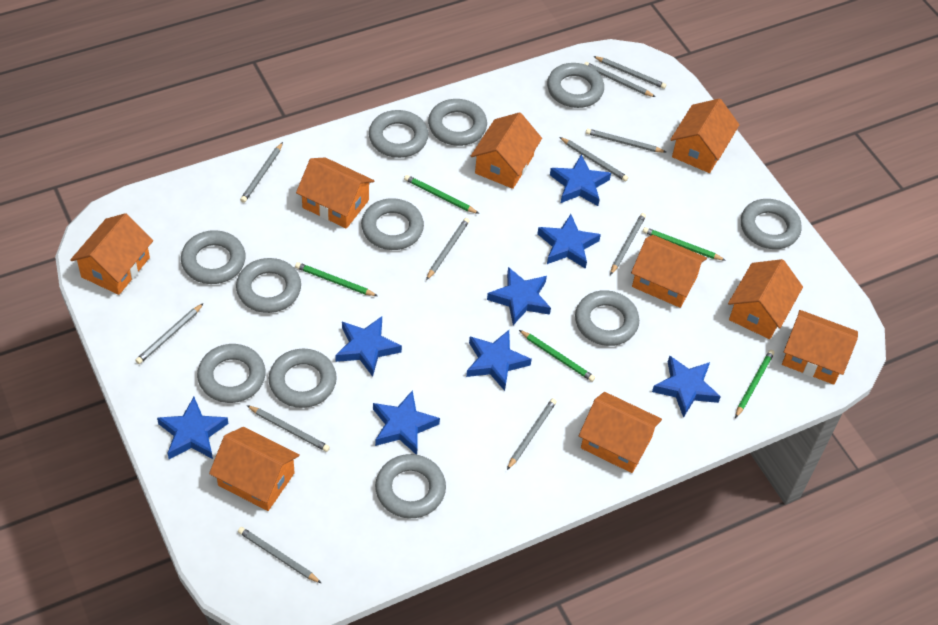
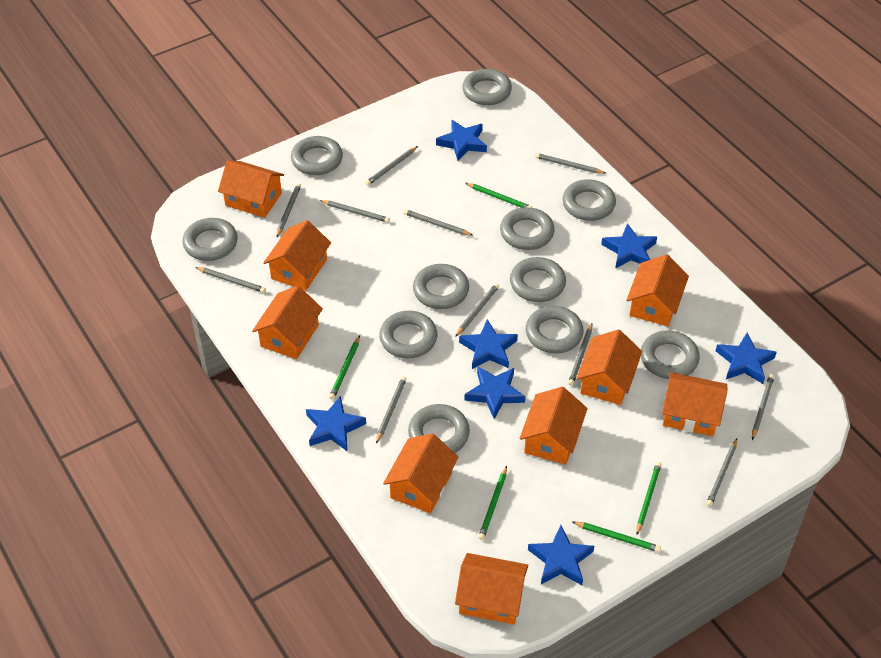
blue star: [157,397,228,459] [335,317,402,377] [373,390,440,455] [466,330,532,391] [487,267,551,325] [537,214,601,269] [550,155,611,206] [652,355,721,418] = 8 -> [306,396,366,451] [436,120,487,161] [459,319,518,369] [465,366,525,419] [528,525,594,585] [601,223,657,269] [716,332,777,384] = 7

